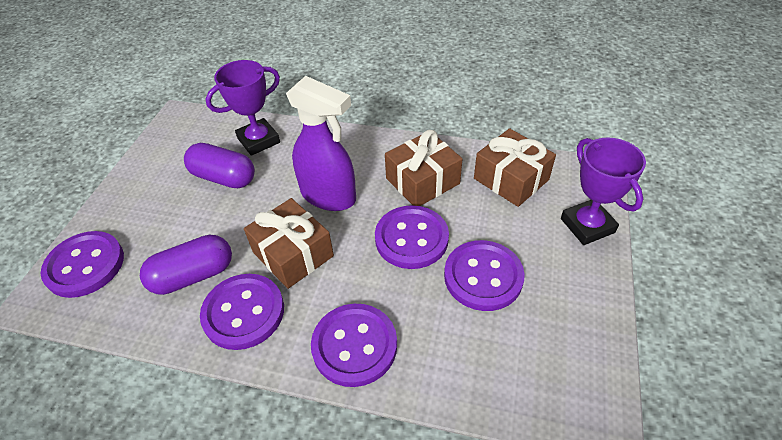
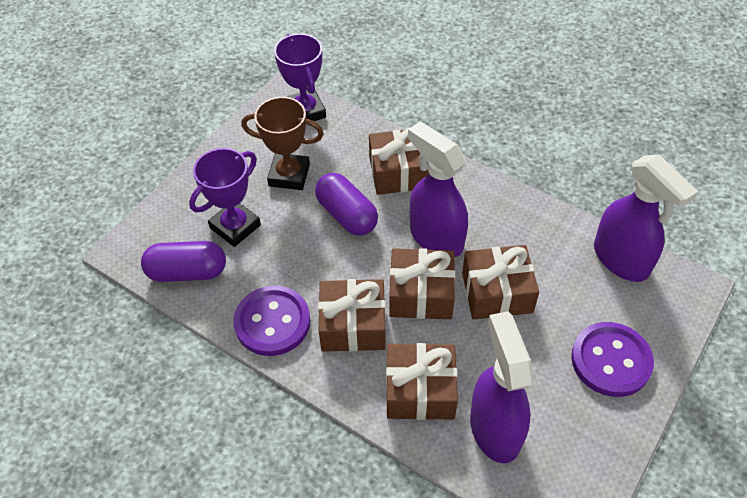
brown gift: [244,198,334,289] [385,130,462,206] [474,128,556,207] = 3 -> [318,279,386,352] [369,128,429,195] [386,343,458,420] [389,248,455,319] [462,245,539,320] = 5
brown trophy: none = 0 -> [242,97,324,190] = 1
purple button: [40,231,124,298] [200,274,284,350] [311,304,397,387] [375,205,449,269] [444,240,525,311] = 5 -> [233,286,310,356] [571,322,654,397] = 2
purple spray bottle: [286,76,356,211] = 1 -> [408,122,468,257] [470,311,534,463] [594,154,698,282] = 3

